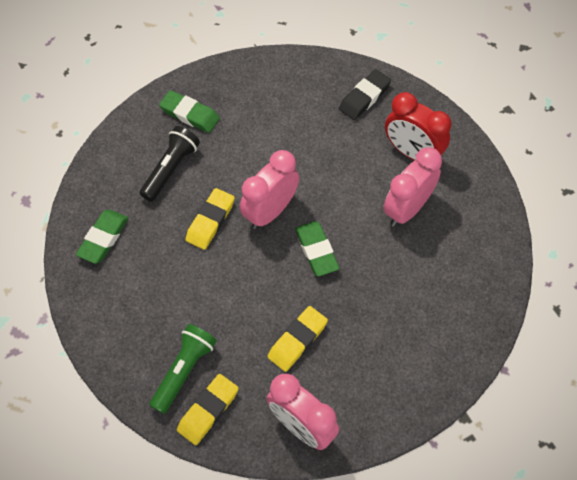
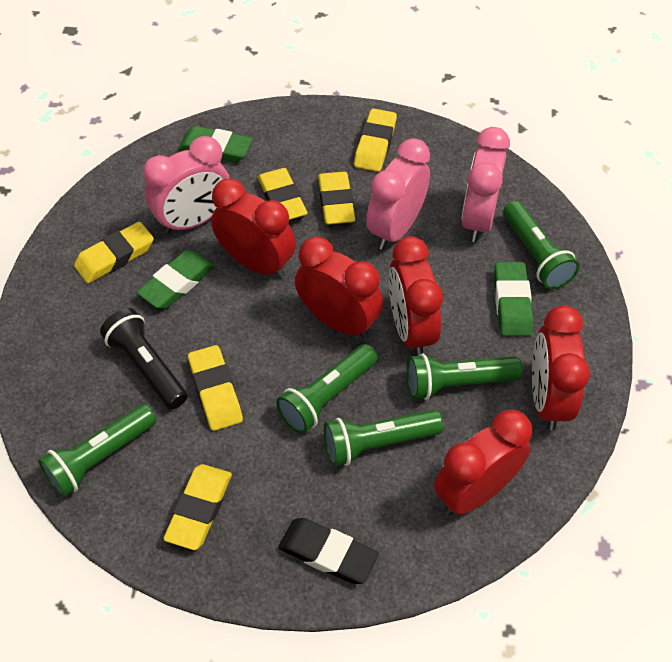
green flashlight: [149,324,217,414] = 1 -> [38,404,156,497] [276,344,378,434] [324,410,444,467] [407,353,523,400] [503,201,579,289] = 5
red clock: [385,92,452,160] = 1 -> [211,179,296,279] [295,237,383,339] [389,236,443,356] [434,409,532,515] [532,305,590,431] = 5
yellow eraser: [177,374,239,445] [185,188,235,250] [267,306,328,372] = 3 -> [74,221,154,283] [163,464,232,550] [188,345,243,431] [258,168,307,220] [318,172,355,225] [354,109,397,172] = 6

